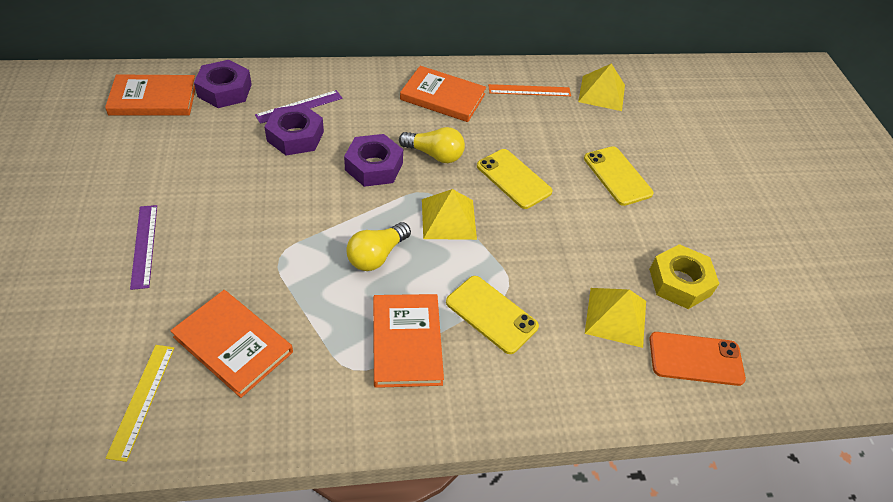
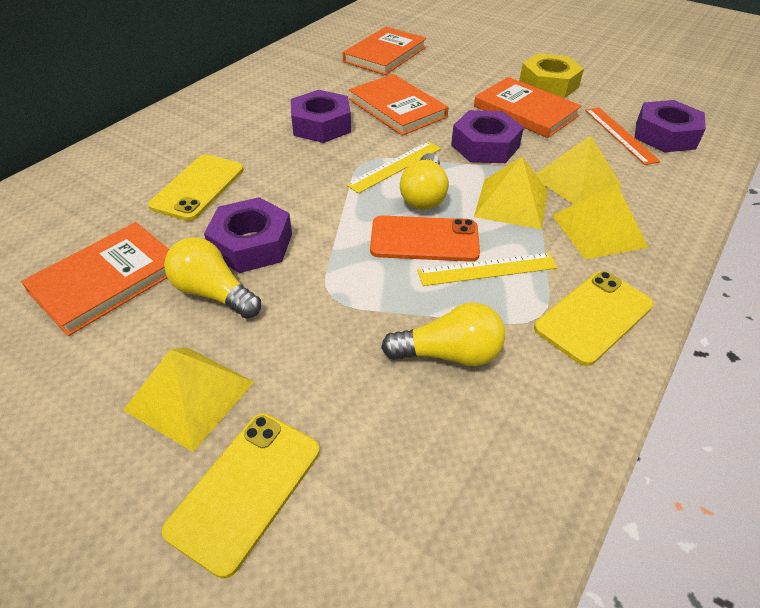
purple nut: [194,60,252,108] [264,104,324,156] [344,134,403,187] = 3 -> [204,197,292,273] [291,90,351,143] [451,110,524,163] [635,100,706,152] = 4
purple ruler: [130,205,157,290] [255,90,343,124] = 2 -> none = 0
yellow light bulb: [346,222,411,271] [399,127,465,163] = 2 -> [164,237,261,319] [381,302,505,366] [400,153,449,210] = 3
yellow pyramid: [422,189,477,240] [578,63,625,111] [585,288,646,348] = 3 -> [123,347,254,452] [474,157,548,229] [536,135,622,204] [552,184,649,259] = 4
yellow ruler: [106,345,174,462] = 1 -> [346,141,441,194] [417,253,558,286] = 2

